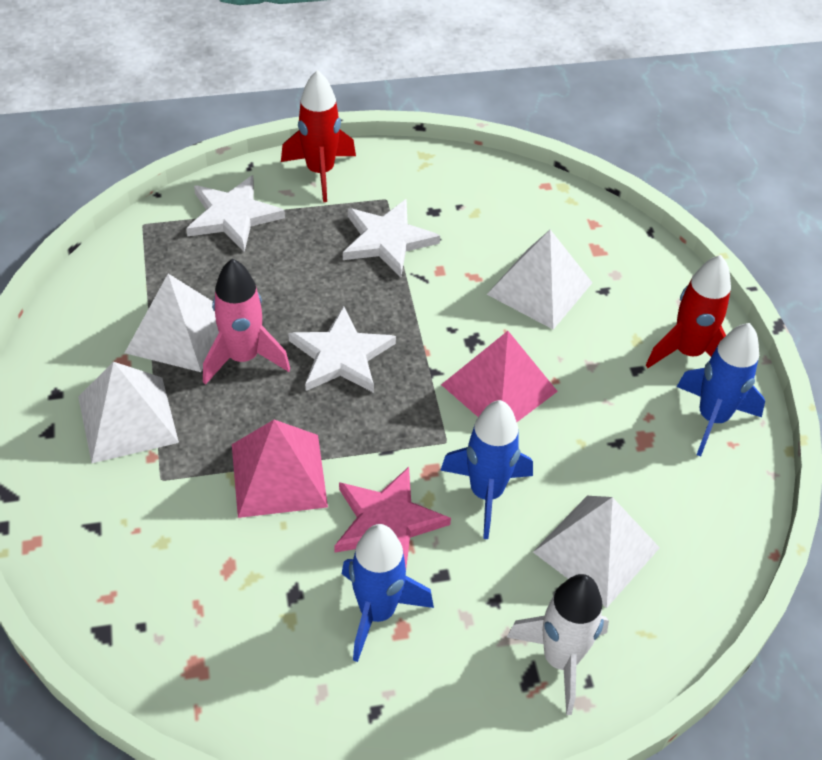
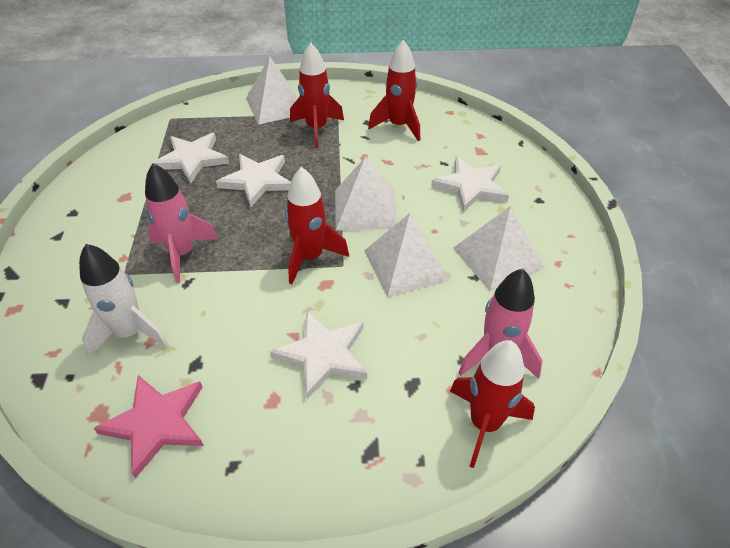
blue rocket: [342,524,434,662] [440,400,533,539] [677,323,765,456] = 3 -> none = 0
pink pyramid: [232,420,328,518] [441,331,558,422] = 2 -> none = 0
pink rocket: [203,259,290,385] = 1 -> [145,163,218,283] [458,269,543,379] = 2
red rocket: [281,70,356,202] [646,255,731,368] = 2 -> [285,167,349,284] [290,43,344,148] [368,40,420,141] [450,340,535,468] = 4
white star: [186,175,285,252] [288,306,396,393] [343,199,440,277] = 3 -> [153,133,229,183] [216,154,291,207] [270,311,367,399] [431,156,509,212] = 4

